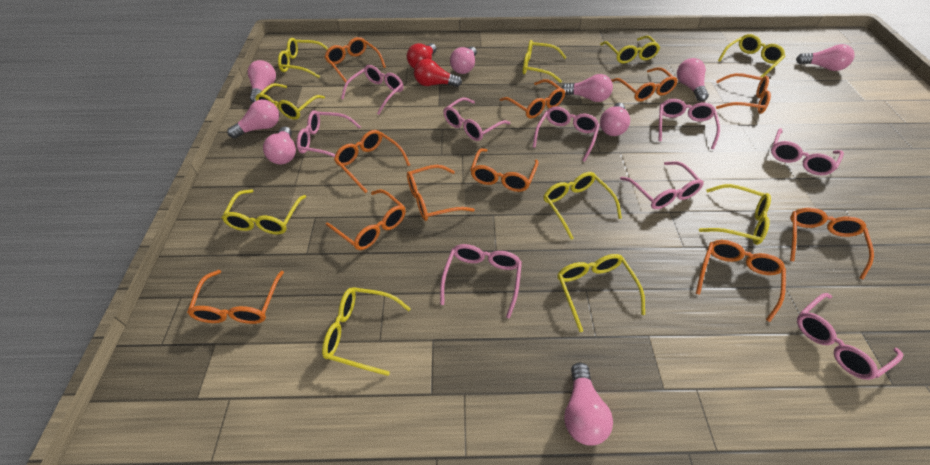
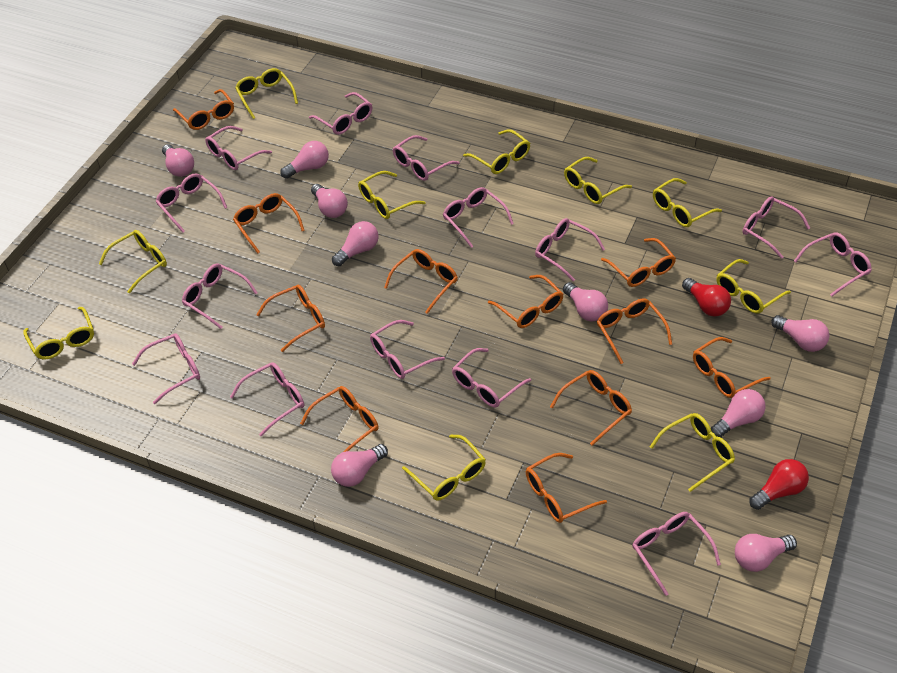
pink glasses: [297,110,361,157] [341,65,403,115] [440,244,522,319] [443,97,510,141] [533,106,600,162] [620,161,704,209] [659,99,720,149] [771,128,844,175] [797,293,904,380] = 9 -> [132,333,200,404] [156,173,227,233] [182,264,258,329] [205,126,272,170] [230,362,304,436] [309,92,372,135] [370,320,445,379] [393,135,459,181] [443,187,514,248] [452,348,531,408] [535,218,605,282] [632,512,721,596] [743,196,810,259] [794,232,872,296] = 14

